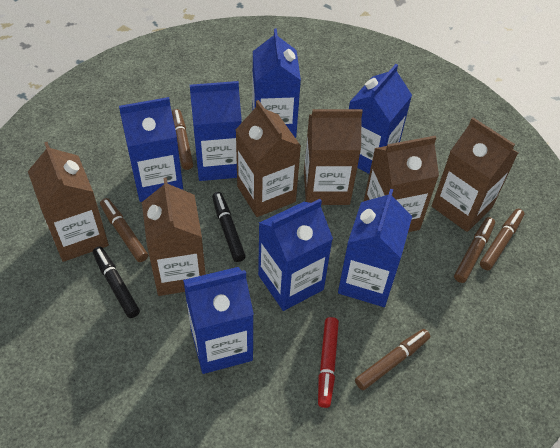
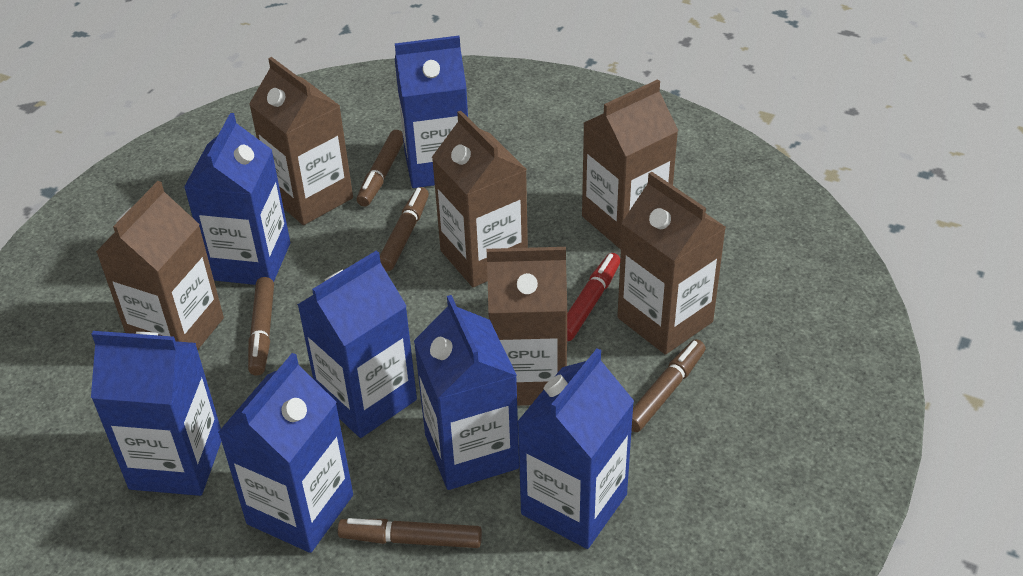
black marker: [93,246,140,318] [212,192,246,262] = 2 -> none = 0

